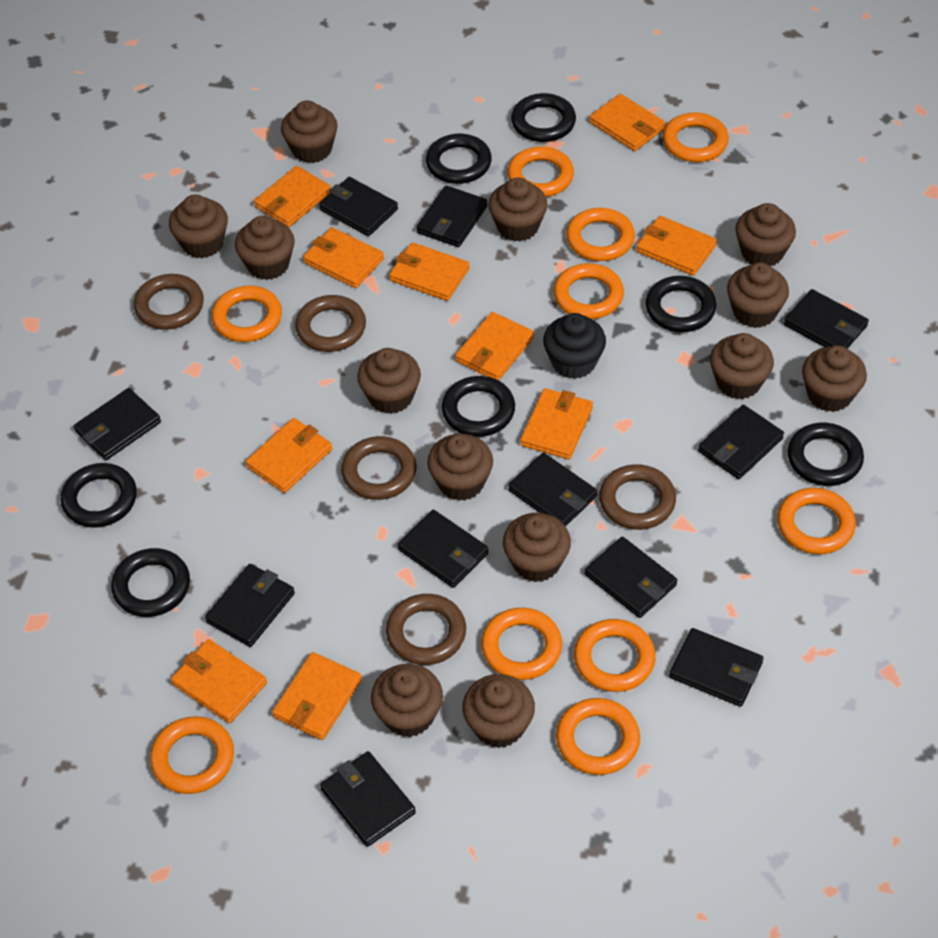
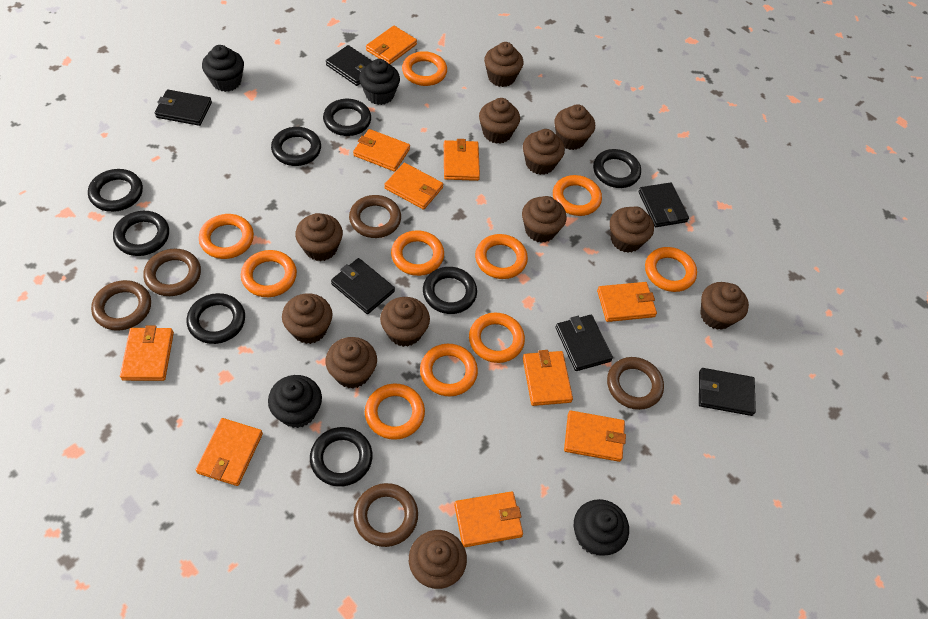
black cupcake: [543,313,606,379] = 1 -> [202,45,244,92] [268,375,322,428] [359,59,400,105] [574,499,629,555] = 4
black ring: [61,463,137,528] [111,548,190,617] [426,134,492,184] [442,376,515,437] [511,93,576,142] [645,276,717,332] [788,423,864,486] = 7 -> [88,169,143,212] [113,211,169,256] [186,293,245,344] [271,127,321,166] [310,427,373,487] [323,99,371,136] [423,267,477,314] [593,149,641,188] = 8
black wallet: [74,388,161,460] [205,564,295,647] [319,177,398,236] [320,751,416,847] [398,510,489,588] [416,185,487,247] [508,453,597,527] [585,536,677,618] [669,628,763,707] [698,405,784,479] [784,289,869,349] = 11 -> [155,89,212,126] [326,45,373,86] [331,258,395,314] [556,315,613,371] [638,182,689,227] [699,368,756,416] = 6
brown cupcake: [169,195,228,258] [235,216,295,280] [281,100,338,163] [357,348,421,414] [371,664,443,737] [427,434,493,501] [462,674,535,748] [488,178,548,242] [503,513,571,582] [710,333,774,399] [727,262,789,328] [735,203,796,266] [802,345,867,412] = 13 -> [282,293,332,344] [295,213,343,261] [325,337,377,388] [380,297,430,347] [409,530,467,589] [479,98,520,144] [484,42,523,87] [522,196,567,243] [523,129,565,175] [554,104,595,150] [610,206,654,253] [700,282,749,330] = 12

